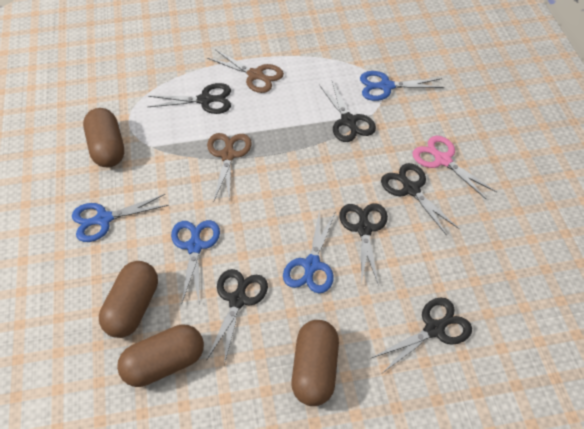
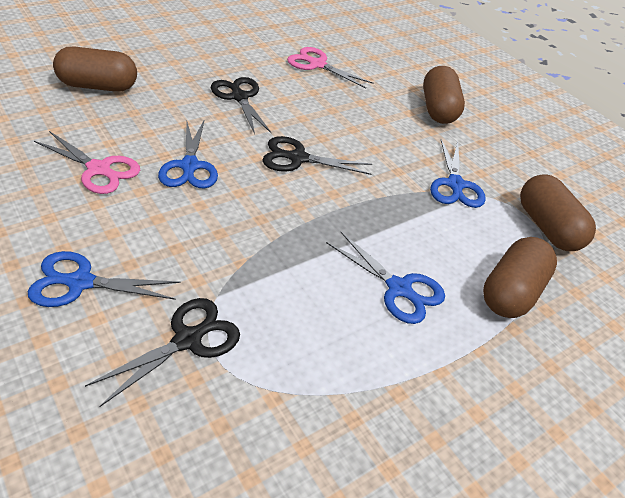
black scissors: [148,83,231,114] [206,269,268,365] [319,81,376,142] [339,203,388,286] [372,297,472,373] [381,163,459,236] = 6 -> [85,298,240,407] [211,77,272,134] [263,136,372,175] = 3
brown scissors: [207,49,284,93] [207,133,252,203] = 2 -> none = 0
pink scissors: [413,136,497,199] = 1 -> [34,131,140,194] [287,47,373,88] = 2

